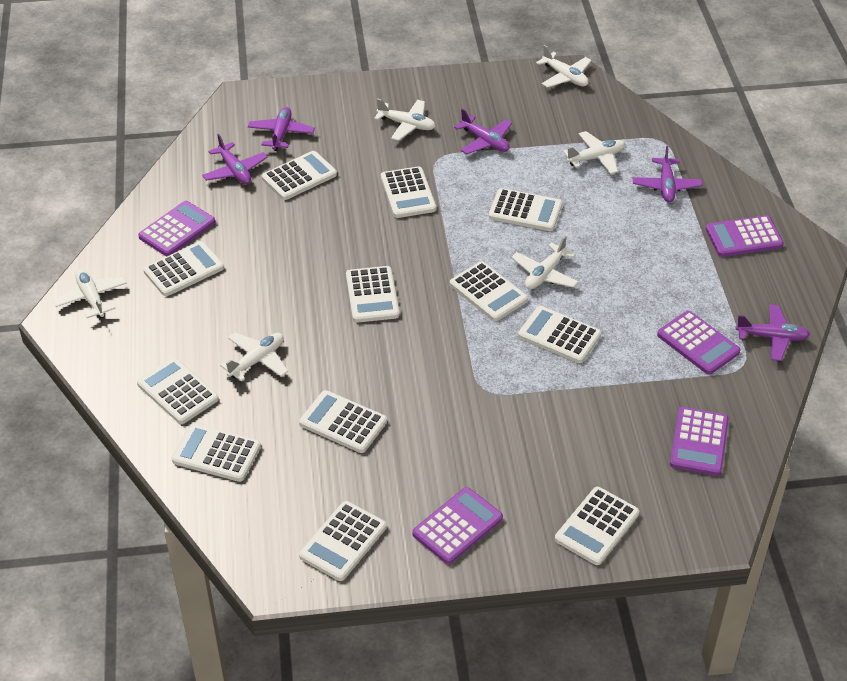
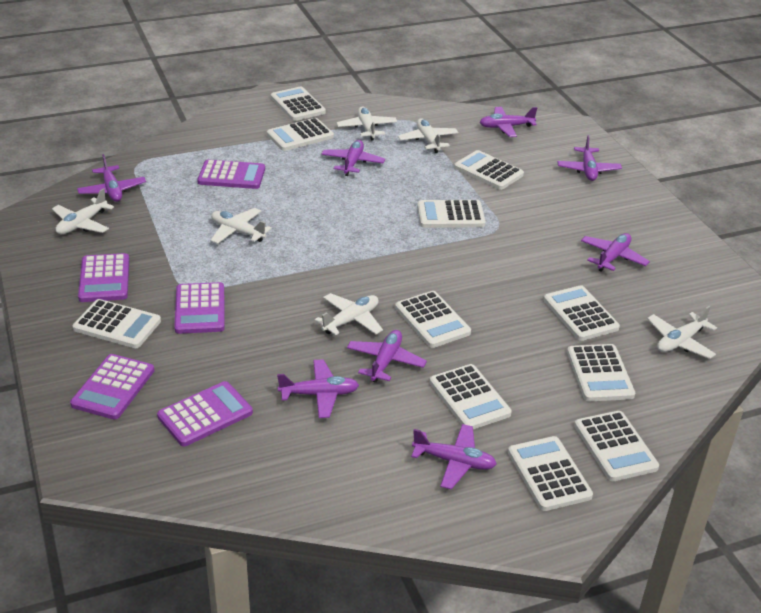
purple plane: [202,134,268,184] [248,107,315,151] [454,108,512,154] [633,146,703,202] [735,304,810,361] = 5 -> [77,154,146,202] [277,359,359,418] [322,140,385,176] [347,330,427,383] [411,424,496,490] [480,107,537,137] [557,135,622,181] [581,233,650,272] = 8
white calculator: [137,358,219,424] [143,241,224,296] [172,424,261,482] [262,151,337,200] [299,390,387,453] [299,501,386,581] [346,266,399,323] [381,166,436,218] [450,261,528,321] [489,188,562,231] [518,306,601,363] [555,487,639,565] = 12 -> [73,299,161,348] [267,118,334,151] [271,87,326,121] [395,291,471,348] [417,200,486,228] [430,364,512,429] [454,150,524,190] [508,436,593,511] [544,285,620,341] [567,344,635,401] [574,411,659,481] = 11

